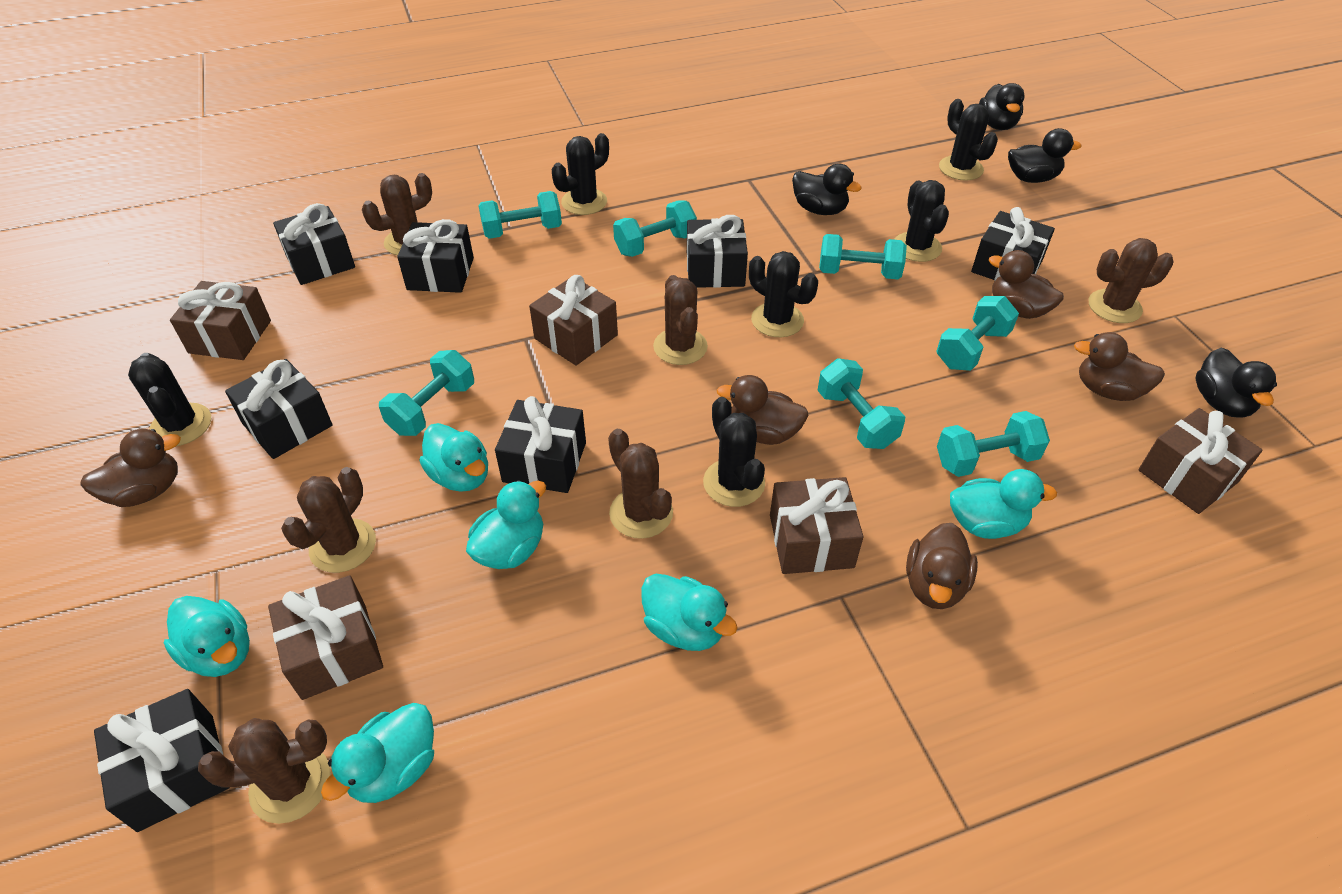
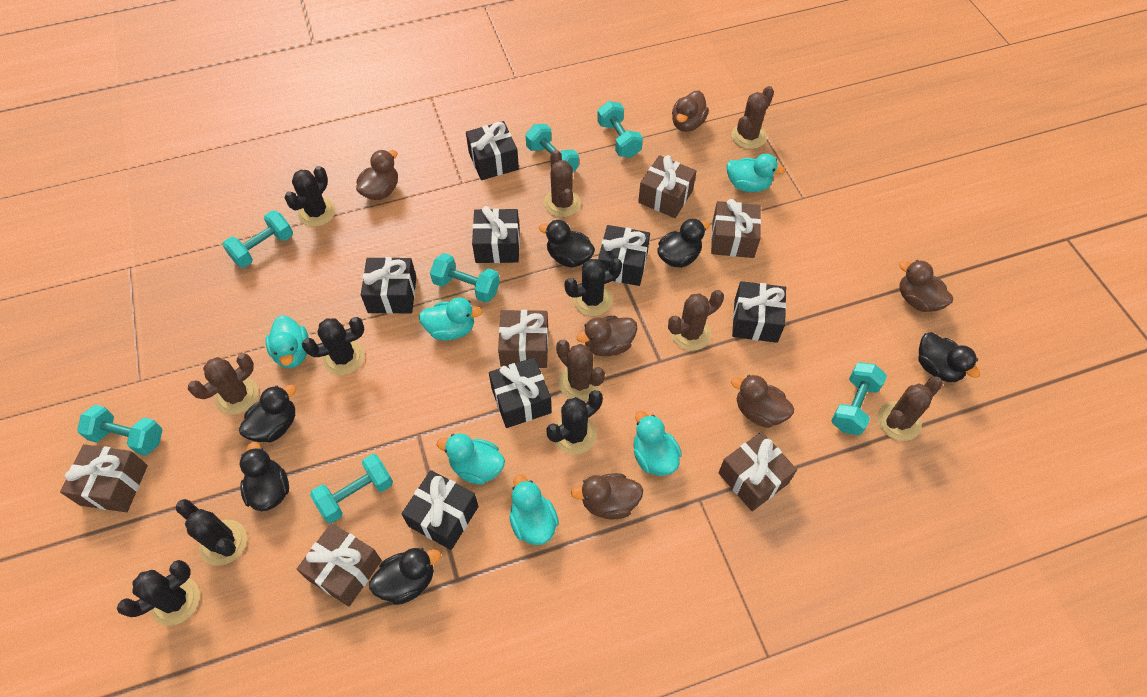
black duck: [792,163,862,215] [979,83,1025,130] [1008,128,1081,183] [1195,348,1277,418] = 4 -> [239,385,296,442] [240,442,289,511] [369,548,441,605] [539,220,595,268] [657,218,710,268] [919,332,980,382] = 6
brown duck: [80,429,181,507] [717,375,809,445] [906,523,978,609] [989,250,1064,319] [1074,332,1165,401] = 5 -> [356,150,398,200] [571,473,643,519] [576,316,637,356] [672,91,709,132] [731,375,794,428] [899,260,953,312] = 6
brown gift: [170,281,271,360] [268,575,383,700] [529,275,618,366] [770,477,864,574] [1138,408,1263,514] = 5 -> [60,444,148,512] [297,523,382,606] [498,310,548,368] [638,155,696,218] [711,199,761,258] [719,432,797,511] = 6

